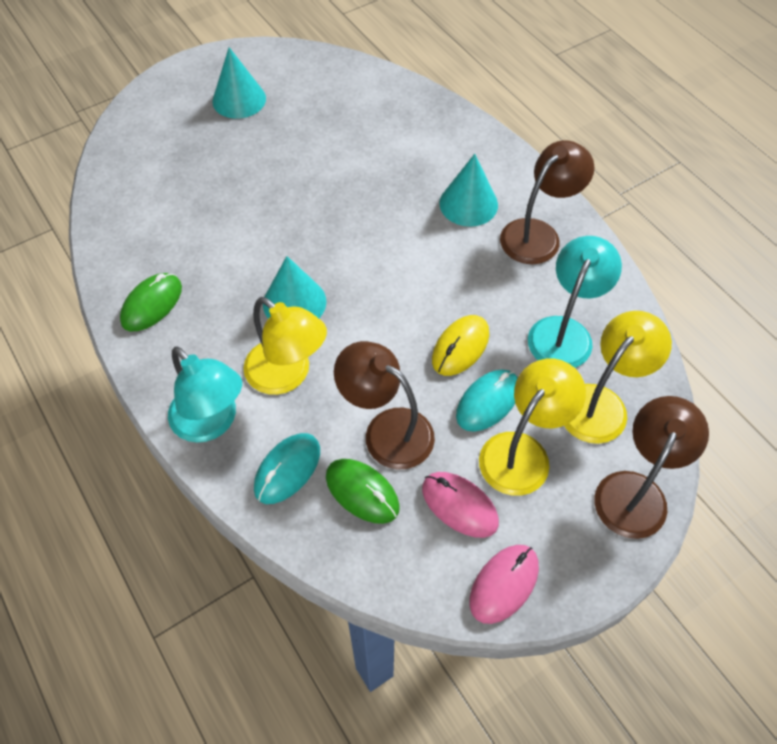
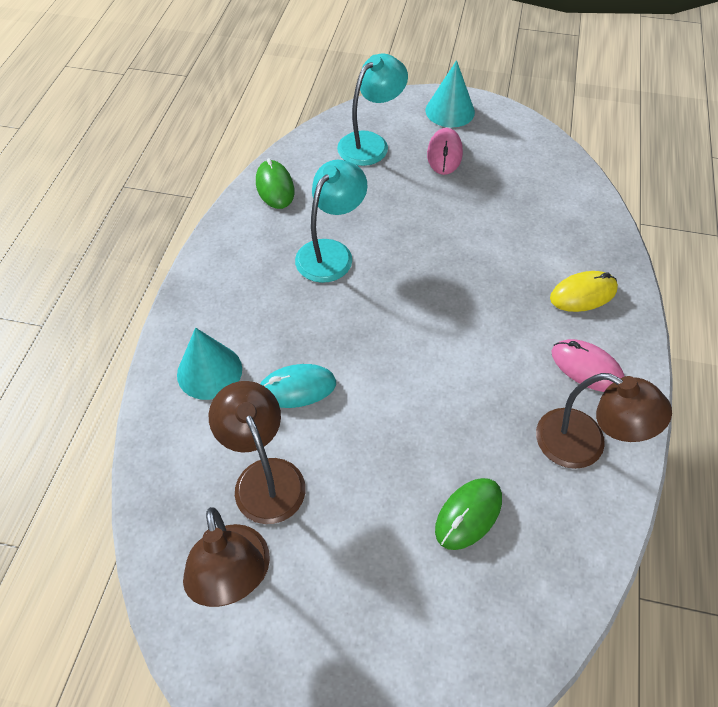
turquoise cone: [212,47,266,119] [263,256,326,319] [439,154,498,227] = 3 -> [177,328,242,400] [426,60,475,127] = 2
turquoise mouse: [254,433,320,504] [456,370,518,432] = 2 -> [261,364,336,408] = 1
yellow lamp: [243,297,327,395] [479,359,586,496] [564,311,672,444] = 3 -> none = 0

